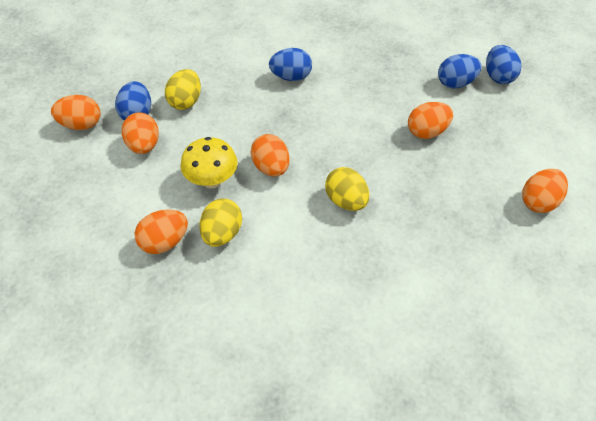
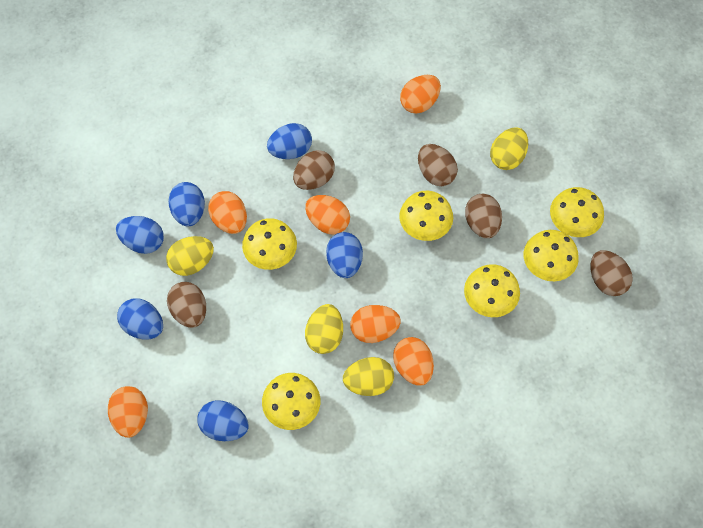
blue egg: [115,81,151,120] [269,48,312,81] [438,54,481,88] [486,45,522,84] = 4 -> [116,216,164,254] [117,298,163,340] [168,182,205,227] [198,400,249,441] [267,123,312,159] [326,232,363,278] = 6
brown egg: none = 0 -> [167,282,206,328] [293,150,335,190] [418,144,458,186] [465,194,502,238] [590,250,633,296] = 5
yellow egg: [165,69,201,110] [199,199,242,247] [325,167,369,211] = 3 -> [166,236,214,276] [305,304,343,354] [343,357,394,396] [490,127,528,170] = 4
yellow mushroom: [181,137,237,189] = 1 -> [242,218,297,270] [262,373,320,430] [399,191,453,241] [464,264,520,317] [524,230,579,281] [550,187,604,237] = 6

